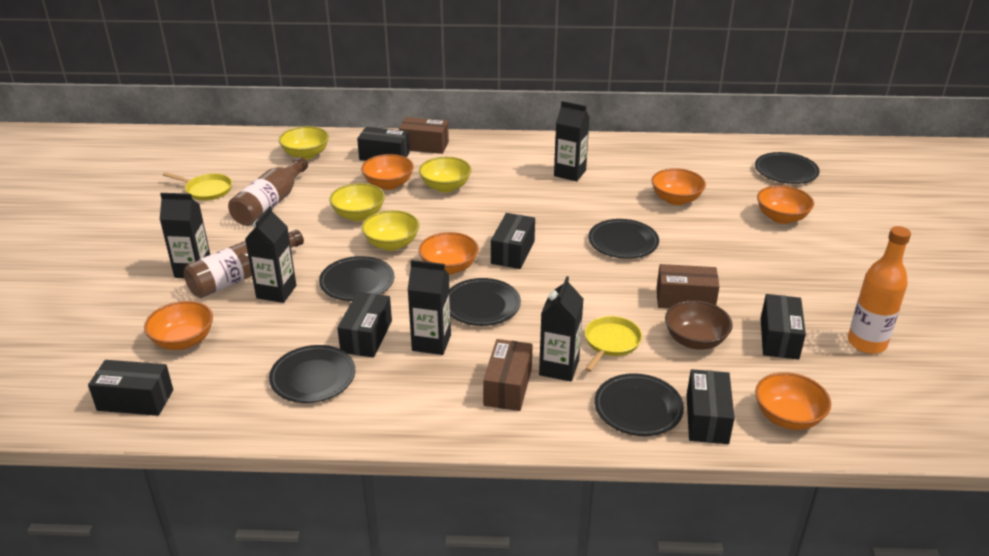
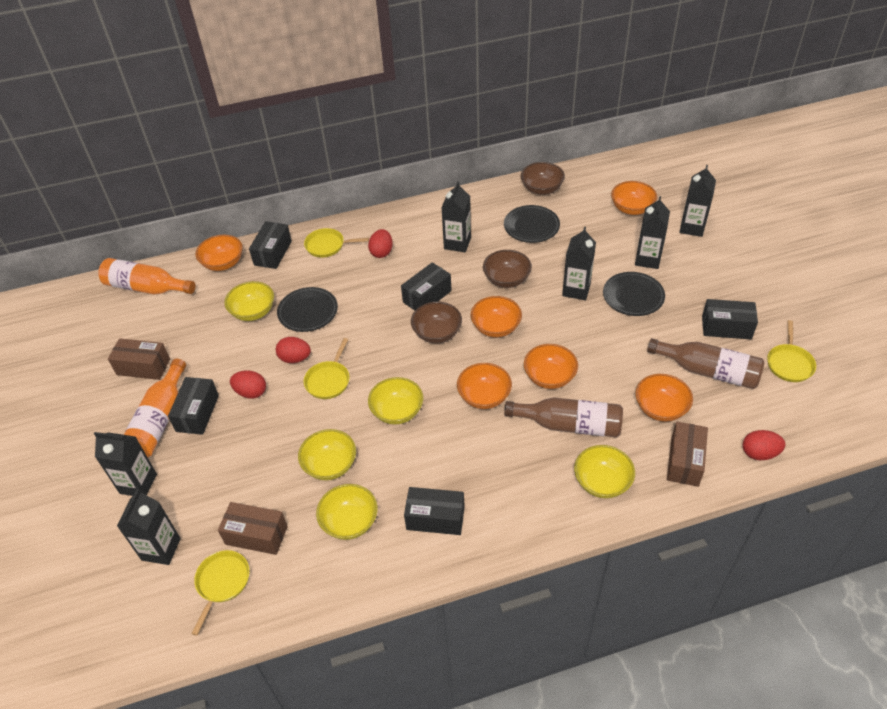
black box: [88,360,173,416] [337,292,392,358] [357,127,410,161] [491,213,535,269] [687,369,735,444] [761,294,806,360] = 6 -> [168,377,219,435] [249,221,292,269] [401,262,452,310] [404,487,465,535] [702,299,758,339] = 5
black carton: [159,193,210,278] [245,206,296,303] [407,260,451,355] [539,276,583,382] [554,101,590,181] = 5 -> [94,432,157,496] [117,489,181,565] [441,181,471,252] [562,227,596,300] [635,196,670,269] [679,165,716,237] = 6
black plate: [269,345,355,403] [319,256,394,301] [449,278,521,326] [588,219,659,259] [595,373,684,436] [755,152,820,184] = 6 -> [277,287,338,332] [504,205,560,243] [603,272,665,316] = 3
brown bowl: [665,300,733,350] = 1 -> [411,302,462,343] [483,250,532,288] [521,162,565,195] = 3
orange bottle: [848,226,911,354] = 1 -> [98,258,196,295] [124,359,186,457] = 2
red egg: none = 0 -> [230,370,266,399] [276,337,311,363] [368,229,393,258] [743,430,785,460] = 4
yellow bowl: [279,126,329,160] [329,183,385,221] [361,210,419,251] [419,157,472,193] = 4 -> [224,281,274,321] [298,429,356,480] [316,484,378,540] [368,377,423,425] [574,445,635,498] = 5
yellow pan: [163,172,232,201] [585,316,642,372] = 2 -> [191,550,250,636] [304,228,369,258] [304,338,350,399] [767,320,816,382] = 4

